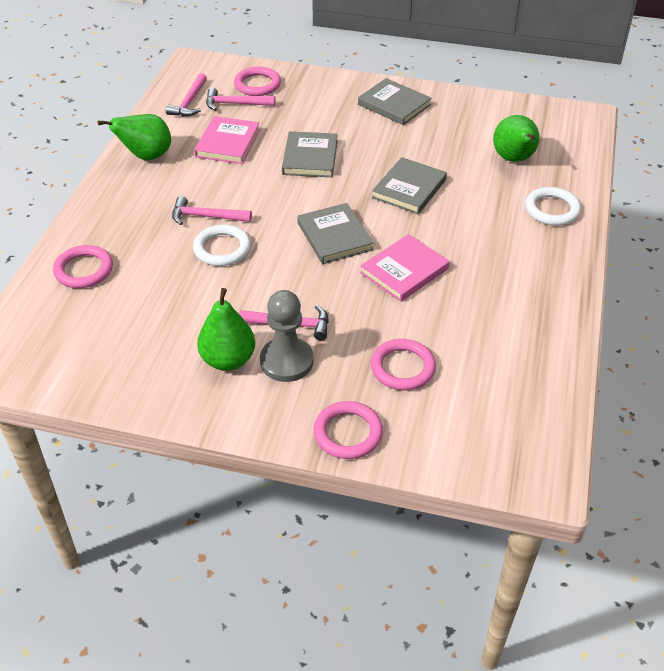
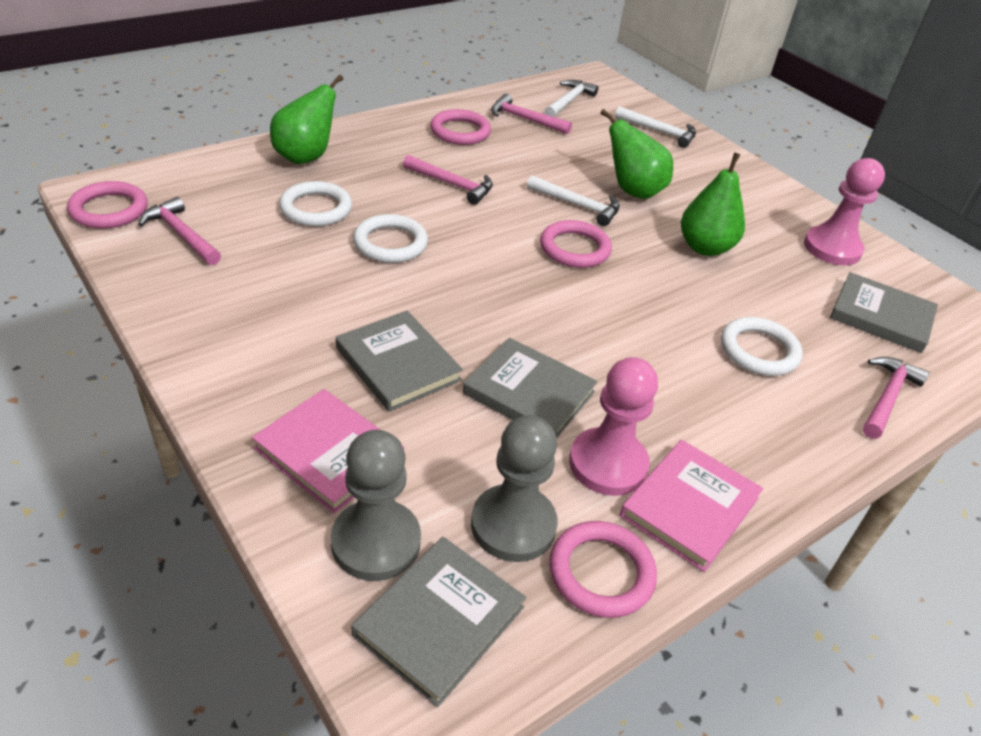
grey pawn: [260,290,314,382] = 1 -> [331,430,421,581] [471,415,558,562] = 2
pink pawn: none = 0 -> [569,357,658,496] [804,158,885,265] = 2
white hammer: none = 0 -> [527,175,620,226] [545,80,598,117] [615,106,696,148] = 3
white ring: [193,224,251,266] [525,187,581,225] = 2 -> [279,181,352,226] [353,214,428,263] [721,317,803,376] = 3

